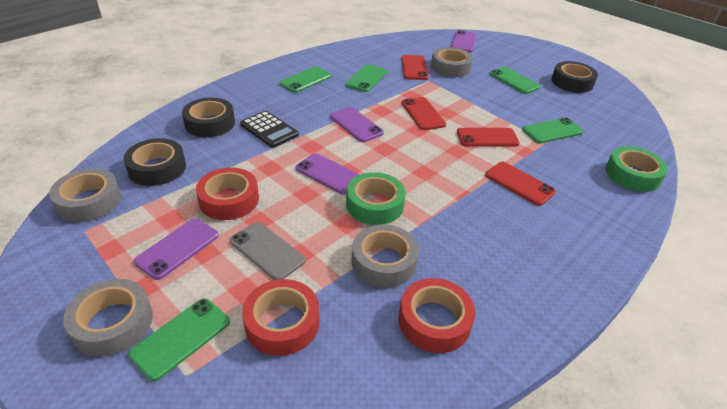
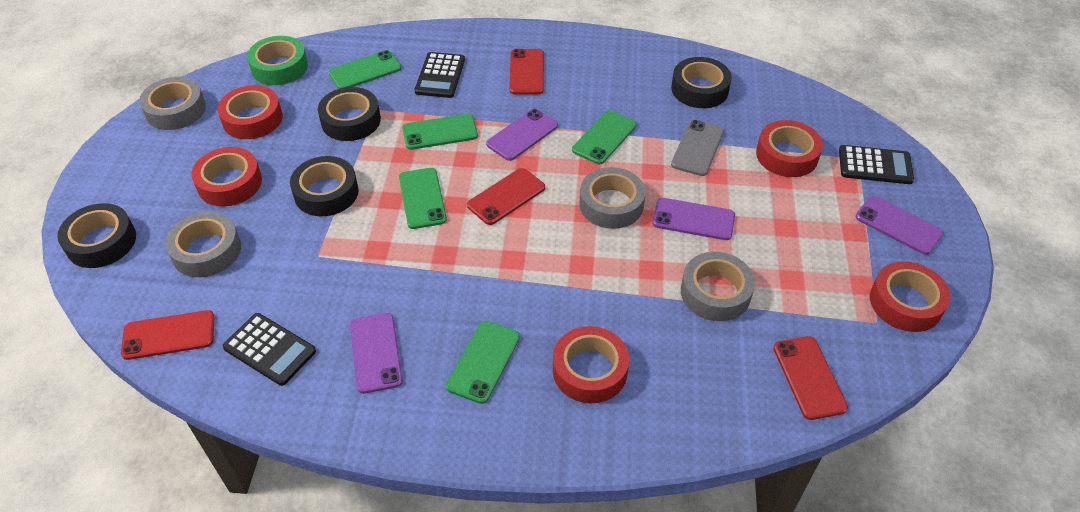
black calculator: [240,111,299,148] = 1 -> [223,313,316,386] [414,52,465,98] [839,145,914,184] = 3
black tape: [123,138,186,186] [182,98,235,137] [551,61,598,93] = 3 -> [57,203,136,268] [290,156,359,216] [318,87,381,141] [671,57,732,108] = 4
green tape: [346,172,406,225] [605,146,668,192] = 2 -> [247,36,308,85] = 1
red tape: [196,167,259,220] [242,279,320,356] [399,278,475,353] = 3 -> [191,147,262,206] [217,85,283,139] [553,326,629,403] [756,120,823,177] [870,261,951,332] = 5

